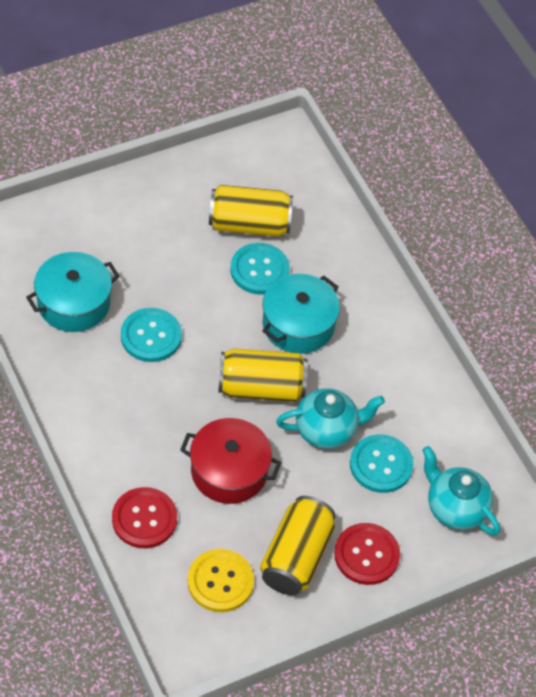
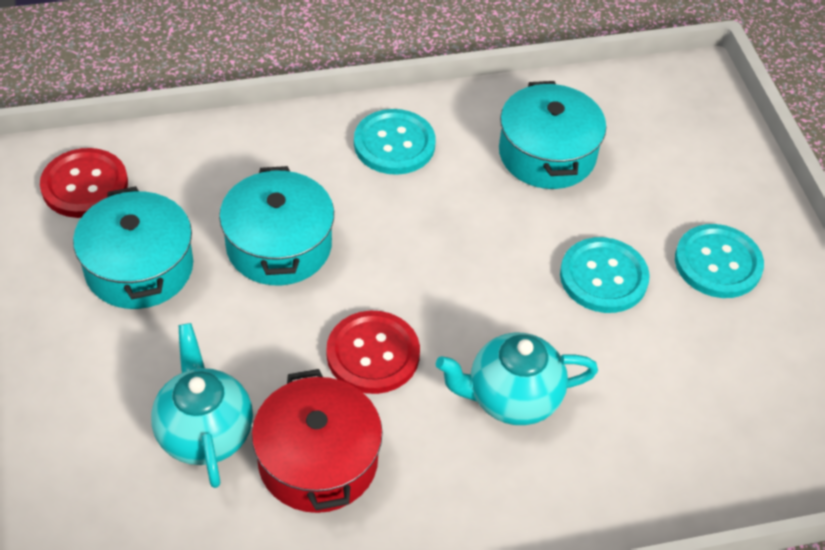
turquoise pot: [26,252,120,332] [262,274,340,354] = 2 -> [73,186,193,309] [219,166,334,285] [499,81,606,189] = 3
yellow button: [188,549,254,612] = 1 -> none = 0
yellow can: [209,185,293,237] [218,348,308,402] [260,496,336,595] = 3 -> none = 0

